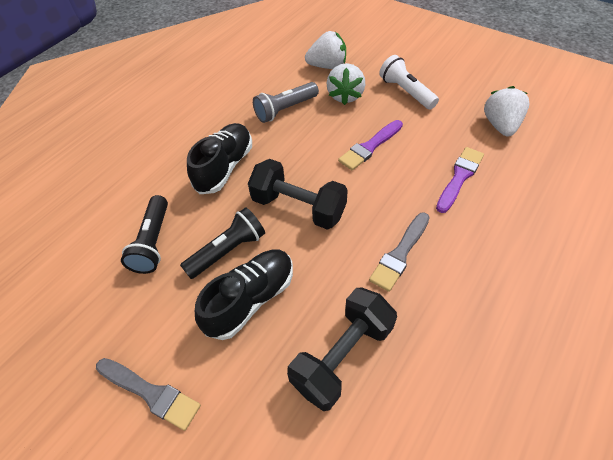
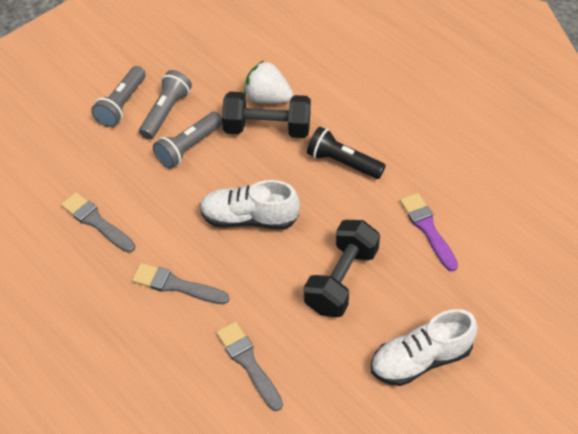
black flashlight: [121,195,168,274] [180,207,265,279] = 2 -> [307,127,386,179] = 1
black shoe: [187,123,252,194] [195,250,293,340] = 2 -> none = 0
grey brush: [96,358,201,431] [369,212,430,292] = 2 -> [61,192,135,253] [132,263,229,304] [216,322,283,411] = 3
grey flashlight: [253,82,319,123] = 1 -> [91,66,146,127] [139,70,192,140] [153,112,222,169] = 3
purple brush: [338,120,403,170] [436,147,484,213] = 2 -> [400,193,458,272] = 1
white flashlight: [379,55,439,109] = 1 -> none = 0
white shoe: none = 0 -> [199,180,300,229] [371,309,478,386] = 2
white strawberry: [305,31,346,69] [326,63,365,105] [484,86,529,136] = 3 -> [244,60,293,104] = 1

